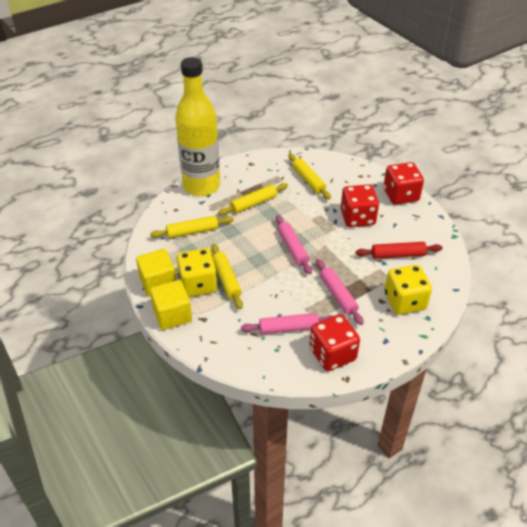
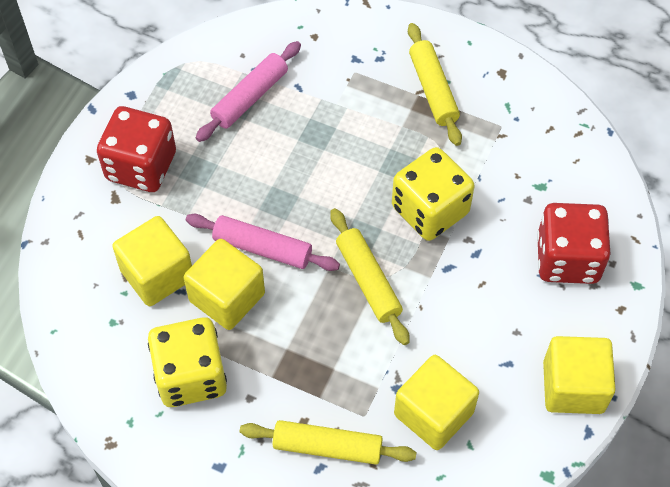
pink rolling pin: [241,313,333,334] [276,215,312,275] [316,259,364,325] = 3 -> [186,214,340,271] [196,41,301,142] = 2
red dice: [309,314,360,371] [341,184,379,227] [383,162,424,205] = 3 -> [97,106,176,192] [537,203,610,284] = 2
red rolling pin: [356,242,443,259] = 1 -> none = 0
yellow bottle: [175,57,220,196] = 1 -> none = 0
yellow cube: [136,249,176,297] [150,280,192,330] = 2 -> [112,216,192,306] [184,239,265,330] [394,355,479,450] [543,336,616,414] = 4
yellow rolling pin: [150,216,234,238] [211,244,243,309] [218,183,288,215] [288,154,331,199] = 4 -> [240,420,416,465] [330,208,410,345] [408,23,462,146] = 3

